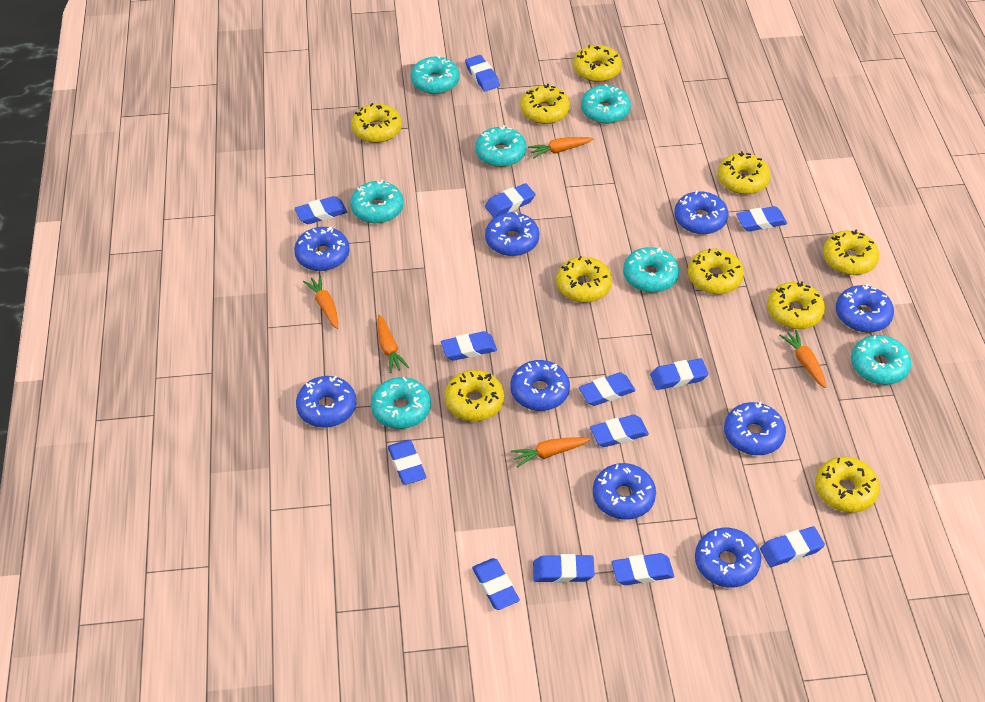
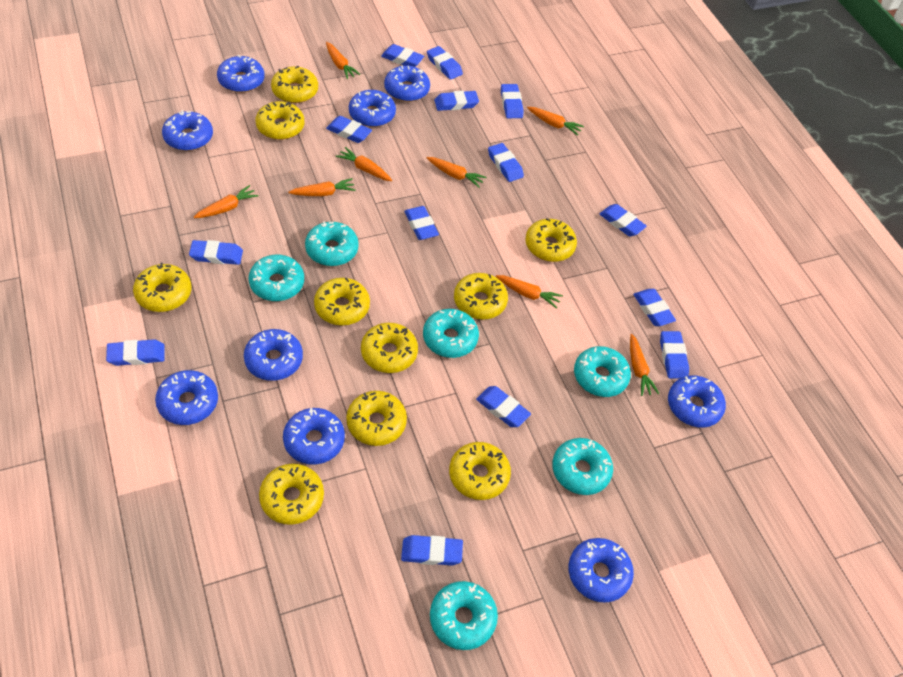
blue eraser: [295,196,347,224] [388,440,426,485] [441,331,497,361] [465,55,500,91] [472,558,520,610] [485,183,535,217] [533,554,595,583] [579,372,636,406] [590,415,649,447] [611,553,674,585] [650,358,709,390] [736,206,787,231] [760,526,825,567] = 13 -> [106,339,164,366] [189,240,243,265] [326,116,372,143] [381,44,424,67] [401,535,463,566] [404,206,439,240] [427,46,463,80] [434,91,479,111] [476,386,531,427] [488,143,524,182] [501,84,523,118] [600,204,647,236] [633,289,676,326] [660,331,689,379] = 14
orange carrot: [303,275,338,329] [377,315,409,373] [511,437,590,467] [528,137,593,158] [779,329,826,388] = 5 -> [194,185,259,218] [288,178,356,196] [326,42,361,80] [335,147,392,181] [427,157,486,188] [496,275,563,309] [527,107,584,136] [630,334,659,396] = 8
turquoise donut: [350,180,404,223] [371,377,431,429] [411,56,460,94] [475,125,527,167] [581,84,631,124] [623,247,679,293] [851,335,911,385] = 7 -> [249,255,304,301] [305,221,359,266] [423,309,479,358] [430,581,498,650] [552,438,613,495] [574,346,631,397] = 6

